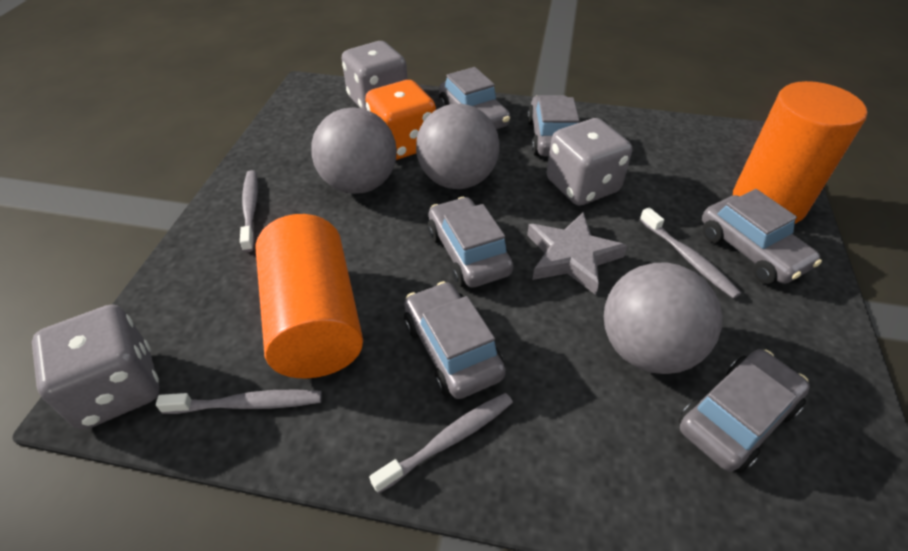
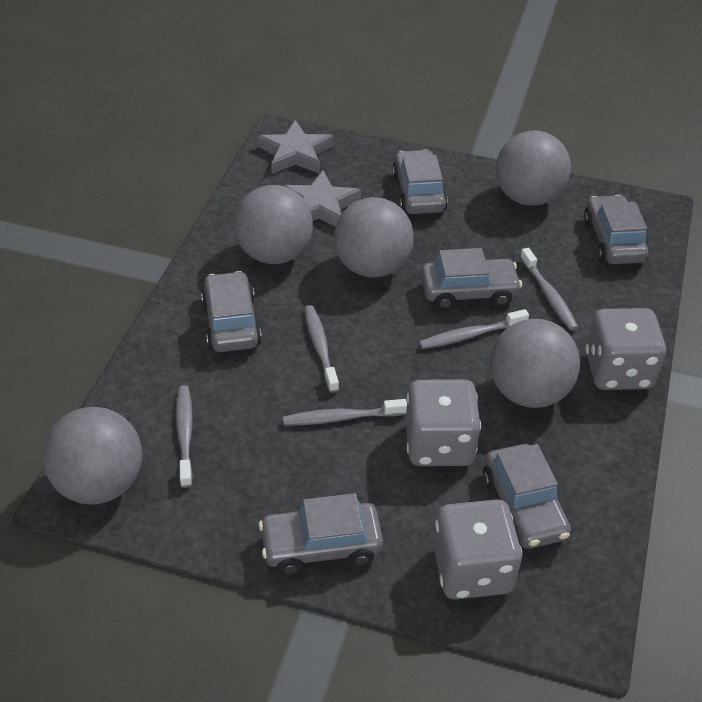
grey ball: [311,107,397,194] [416,104,500,189] [604,262,722,374] = 3 -> [43,407,142,505] [234,185,313,264] [334,197,414,278] [490,319,580,408] [496,131,571,206] = 5
grey star: [527,212,627,295] = 1 -> [257,120,334,174] [282,170,361,227] = 2
grey toothbrush: [156,390,322,414] [240,170,258,252] [369,393,513,494] [640,207,741,299] = 4 -> [176,385,193,488] [283,399,407,425] [304,305,339,393] [419,309,529,349] [520,248,578,331] = 5
orange cylinder: [255,214,363,378] [733,81,867,224] = 2 -> none = 0
orange dice: [365,80,436,160] = 1 -> none = 0

